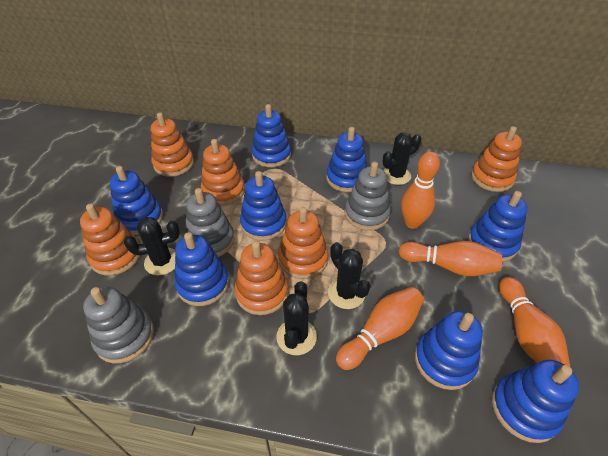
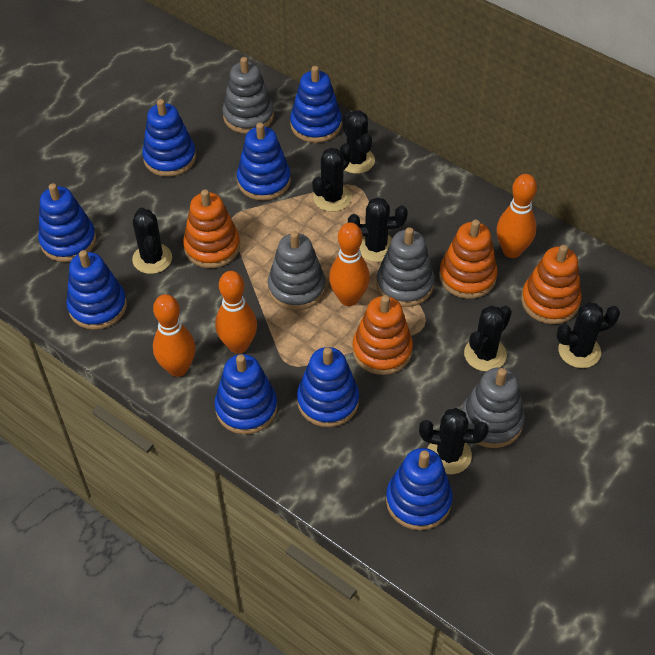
black cactus: [124,217,180,275] [276,281,317,355] [328,242,371,309] [383,132,422,185] = 4 -> [132,207,172,274] [312,143,352,212] [343,110,375,174] [348,197,408,262] [419,408,489,474] [464,305,512,371] [556,302,620,368] = 7
grey stacking toy: [83,287,154,364] [185,188,235,257] [345,162,391,230] = 3 -> [222,57,274,134] [268,231,326,311] [377,227,435,307] [462,367,525,448] = 4
orange stacking toy: [80,203,140,276] [151,112,194,177] [201,139,245,206] [235,241,288,315] [278,207,328,279] [471,126,522,192] = 6 -> [183,189,240,268] [352,295,413,375] [439,219,498,299] [521,245,581,324] = 4

